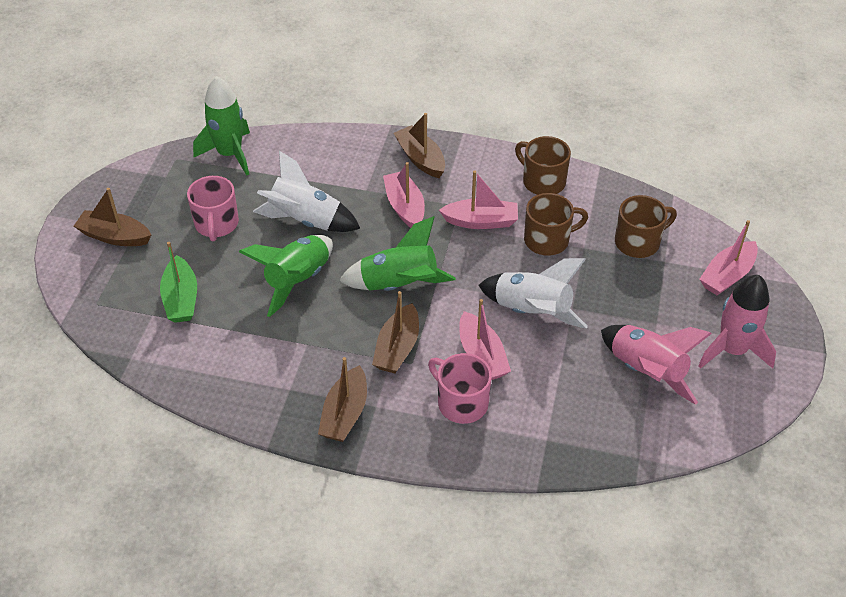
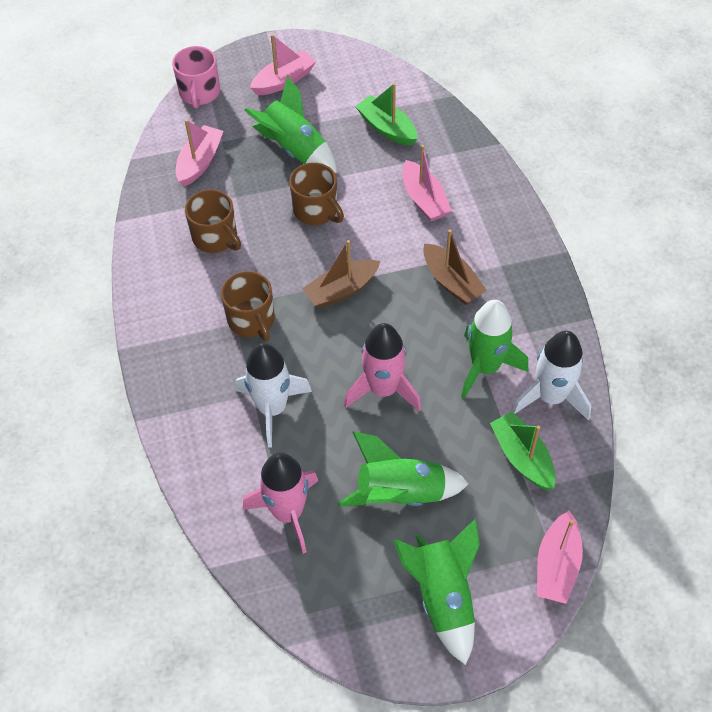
brown boat: [74,188,151,246] [318,357,367,442] [372,291,419,374] [394,113,445,178] = 4 -> [302,240,380,308] [423,229,487,305] = 2
green boat: [160,242,197,323] = 1 -> [355,83,417,146] [490,411,556,490] = 2
green rocket: [193,76,250,176] [239,235,333,317] [339,216,456,291] = 3 -> [244,76,337,173] [338,432,469,506] [393,519,480,665] [461,300,528,398] = 4
pink mug: [187,176,239,241] [428,353,492,424] = 2 -> [172,46,220,108] = 1

